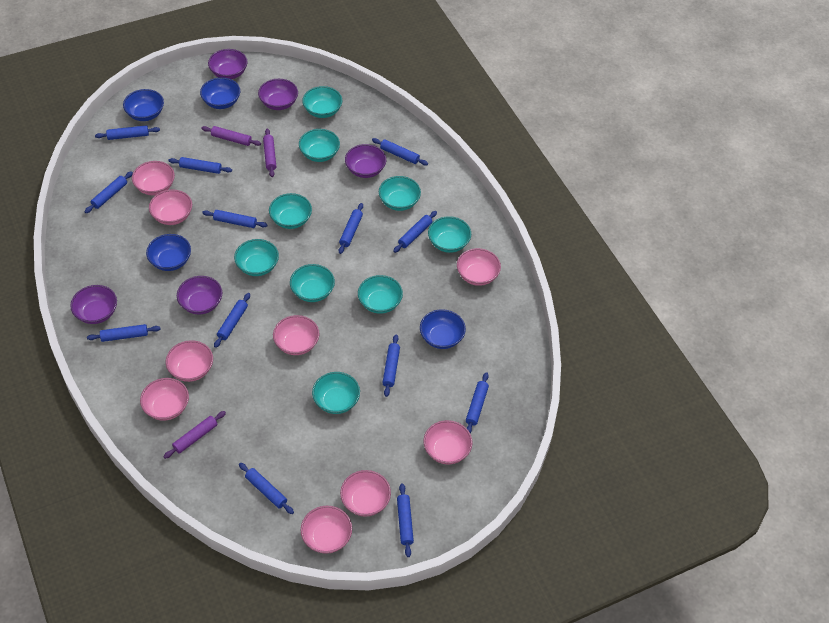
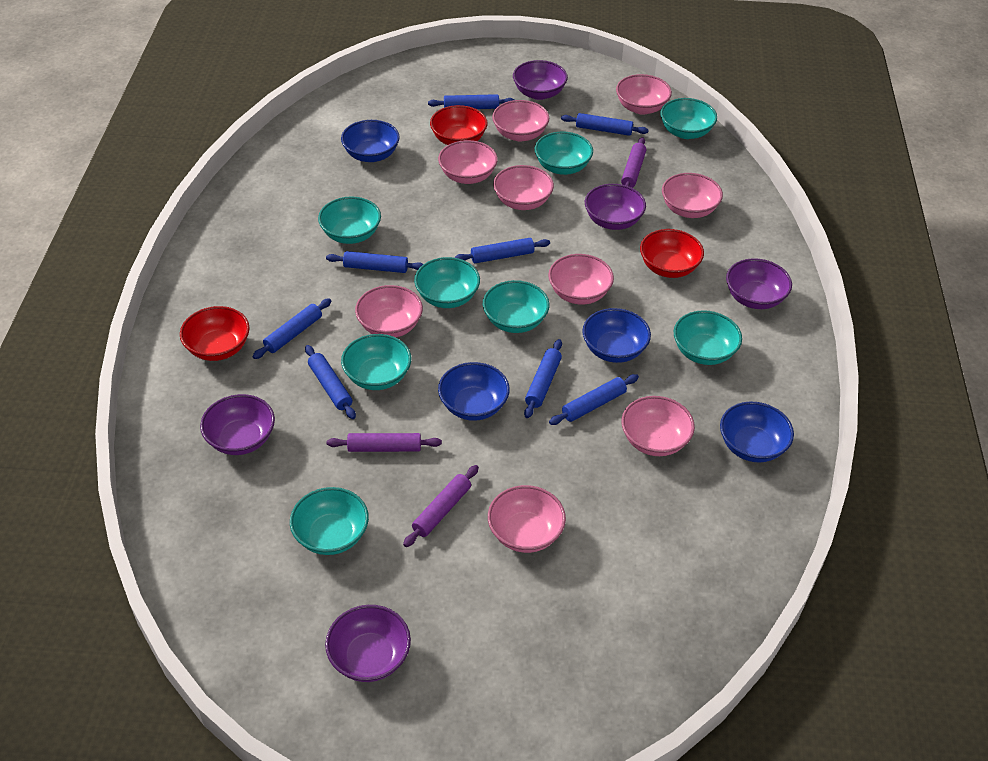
blue rolling pin: [85,171,133,213] [87,324,161,342] [95,125,160,140] [169,157,232,174] [202,210,268,228] [214,293,250,348] [239,463,294,514] [339,203,363,254] [372,138,428,166] [382,335,400,397] [393,211,437,253] [397,483,414,557] [466,372,489,433] = 13 -> [252,298,331,359] [305,345,356,419] [326,251,423,273] [428,94,515,109] [454,238,550,263] [524,339,562,418] [549,374,639,425] [561,113,649,136] = 8
red bowl: none = 0 -> [180,306,249,361] [430,105,487,145] [640,229,704,278] = 3
turquoise bowl: [234,239,279,276] [269,193,312,229] [290,264,335,302] [299,129,340,162] [302,86,342,118] [312,372,360,414] [358,275,403,314] [379,176,421,211] [428,216,471,253] = 9 -> [290,487,369,555] [318,196,381,244] [341,334,411,390] [414,257,480,308] [483,280,549,333] [535,132,593,175] [660,98,717,139] [674,310,742,365] = 8

